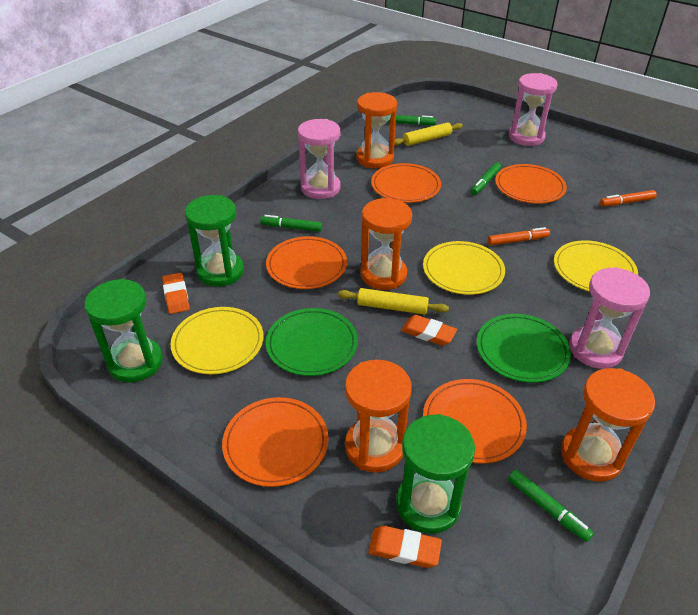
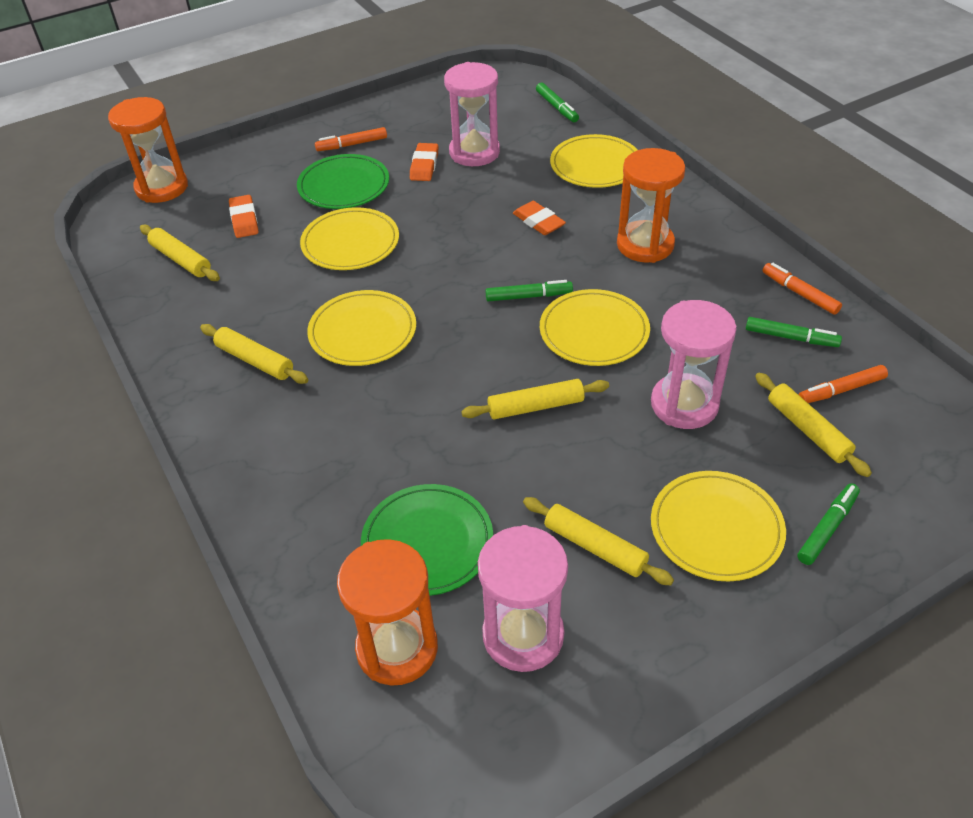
green hourglass: [84,279,163,383] [185,195,244,287] [396,414,475,534] = 3 -> none = 0
orange hourglass: [345,360,412,472] [356,92,397,168] [360,198,412,290] [561,368,655,482] = 4 -> [108,97,188,203] [337,539,438,686] [617,148,685,263] = 3
orange marker: [488,227,550,246] [600,190,657,206] = 2 -> [315,127,387,151] [763,263,842,315] [798,365,888,403] = 3
orange plate: [222,397,328,487] [266,236,347,289] [371,163,441,203] [423,379,527,463] [495,164,567,204] = 5 -> none = 0
yellow plate: [171,307,264,374] [423,241,505,295] [554,240,638,292] = 3 -> [300,207,399,270] [307,290,416,366] [540,289,650,366] [550,134,637,188] [651,471,786,581] = 5
yellow rolling pin: [338,288,449,315] [394,122,463,146] = 2 -> [140,225,220,281] [200,324,308,384] [461,379,609,419] [523,497,674,585] [755,373,872,477] = 5

